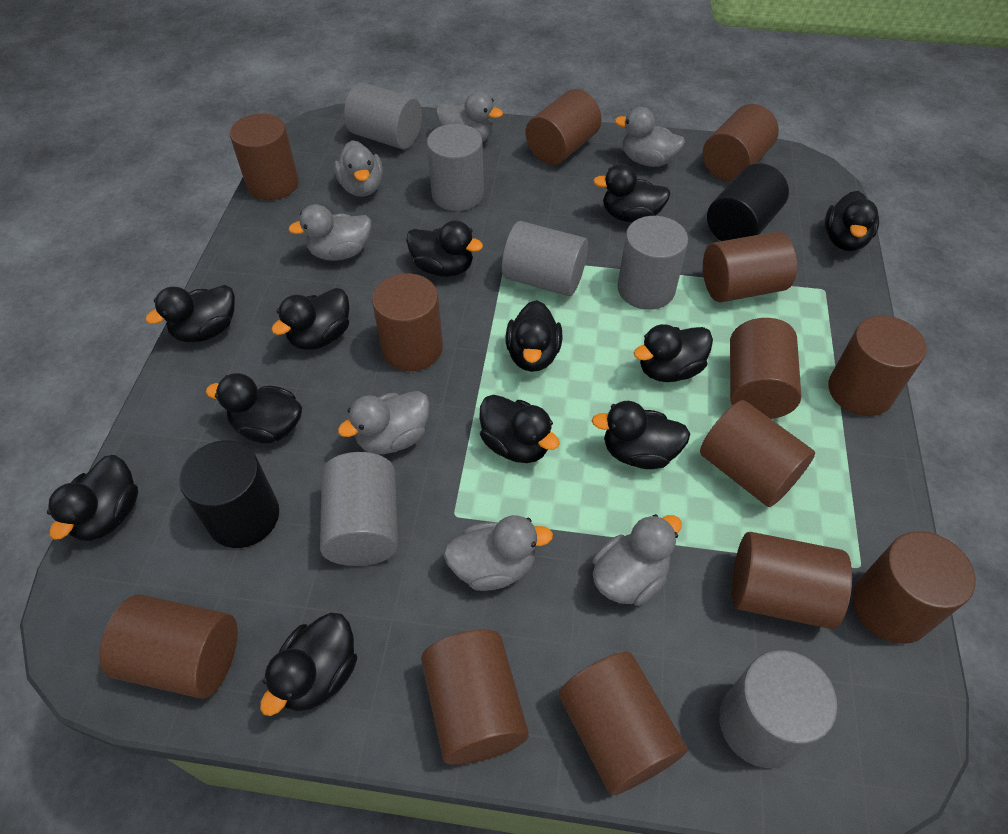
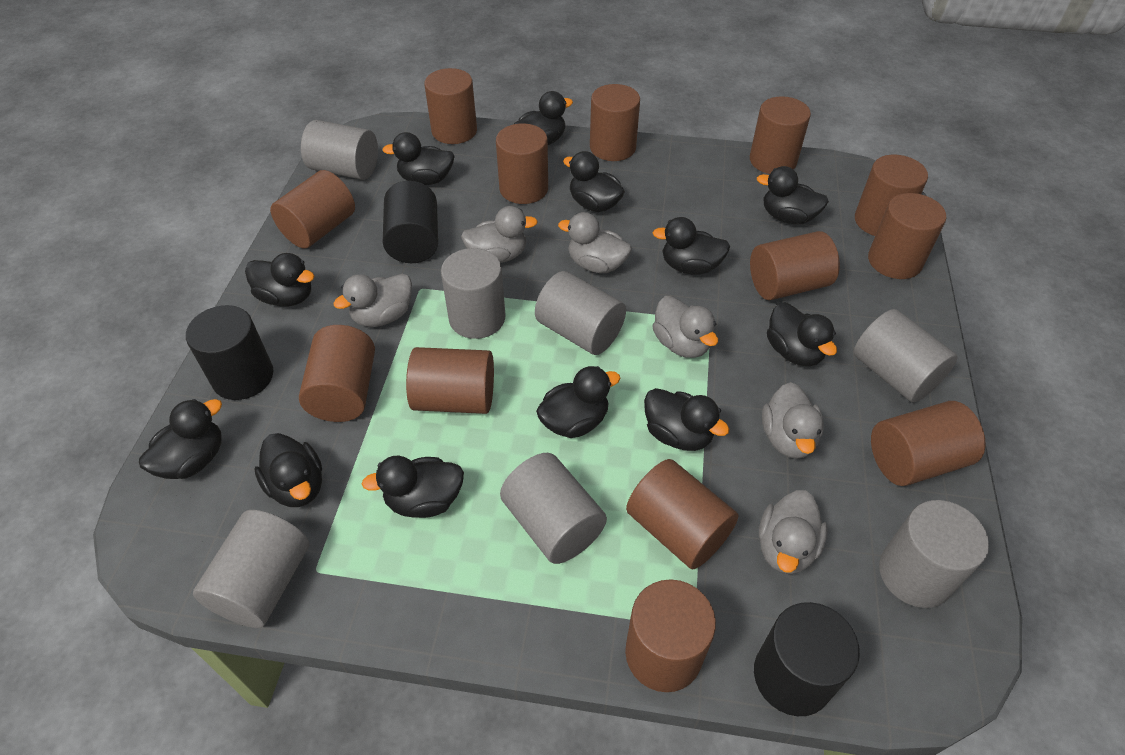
black cylinder: [179,440,279,548] [707,163,789,241] = 2 -> [186,305,273,400] [383,181,438,263] [754,602,860,716] = 3
grey cylinder: [320,452,398,566] [344,82,422,150] [427,124,484,211] [502,221,588,296] [617,216,688,310] [719,650,838,768] = 6 -> [193,510,309,628] [301,120,378,180] [441,248,505,339] [500,453,607,564] [535,271,626,355] [853,309,958,403] [879,500,989,608] = 7
grey duck: [288,204,371,261] [334,140,383,197] [338,391,430,454] [436,91,503,142] [444,515,553,591] [593,514,682,606] [615,107,685,167] = 7 -> [333,274,412,327] [461,206,538,263] [558,212,632,273] [652,296,718,358] [759,490,828,574] [762,382,824,459] = 6

